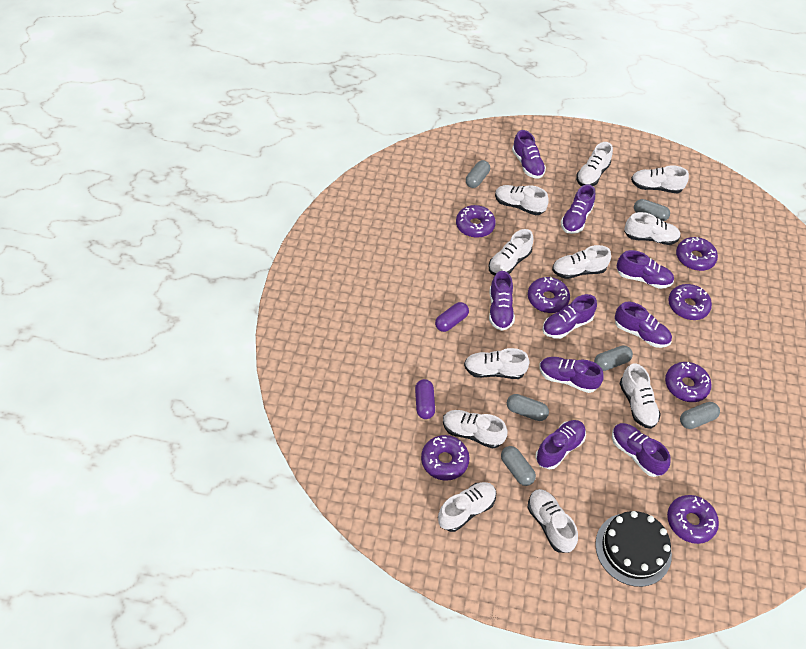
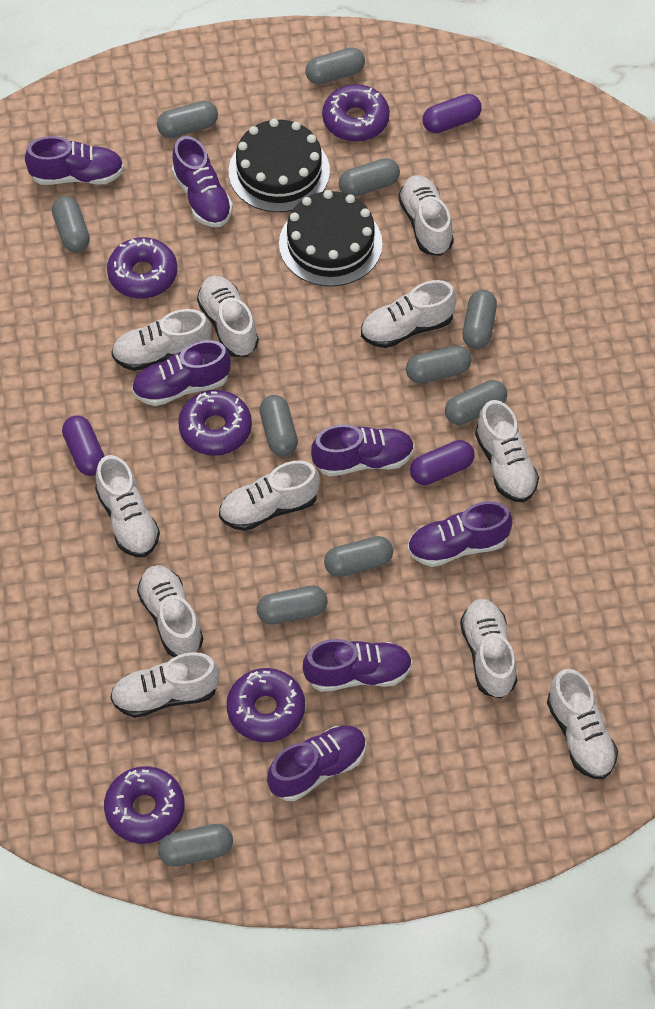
black cake: [595,511,672,587] = 1 -> [229,119,330,212] [279,190,383,287] = 2
grey capsule: [466,160,490,188] [501,446,536,486] [507,394,549,421] [594,345,633,371] [634,199,670,221] [680,402,720,429] = 6 -> [52,196,90,252] [157,101,218,138] [158,824,233,867] [257,586,328,625] [259,395,298,457] [305,47,365,85] [324,536,393,577] [339,158,400,197] [406,345,472,384] [445,380,507,425] [463,290,497,349] = 11
purple capsule: [415,379,435,419] [435,302,469,332] = 2 -> [62,415,105,476] [410,440,475,485] [422,94,482,133] = 3
purple donut: [421,435,470,481] [456,205,496,238] [528,277,570,313] [665,362,712,402] [667,495,719,544] [668,284,712,320] [676,237,718,271] = 7 -> [104,766,185,844] [107,237,177,299] [178,390,252,456] [227,668,305,742] [322,84,390,142] = 5
purple shoe: [489,271,515,331] [512,130,546,179] [536,420,586,469] [539,357,604,393] [542,294,597,339] [561,184,595,234] [612,423,671,477] [615,302,672,348] [616,250,674,289] = 9 -> [25,136,124,185] [132,340,231,406] [172,136,233,227] [267,726,366,801] [303,639,413,692] [311,424,415,476] [407,501,512,567] = 7

